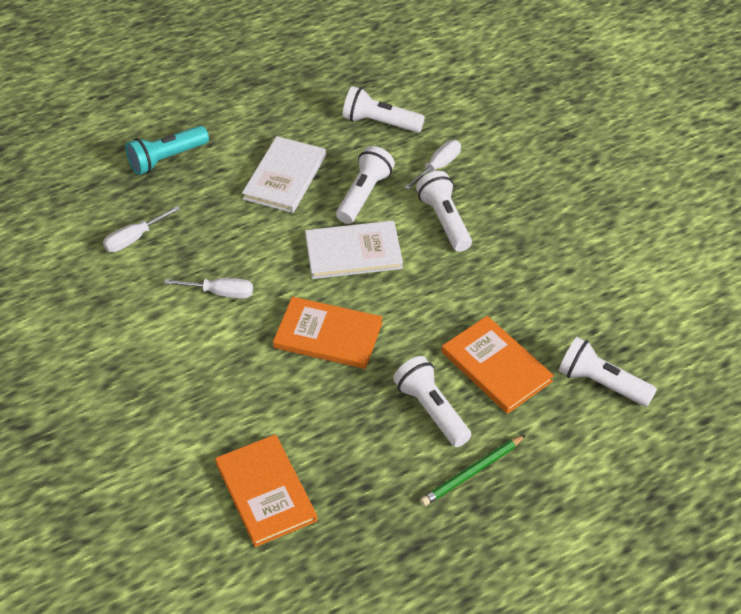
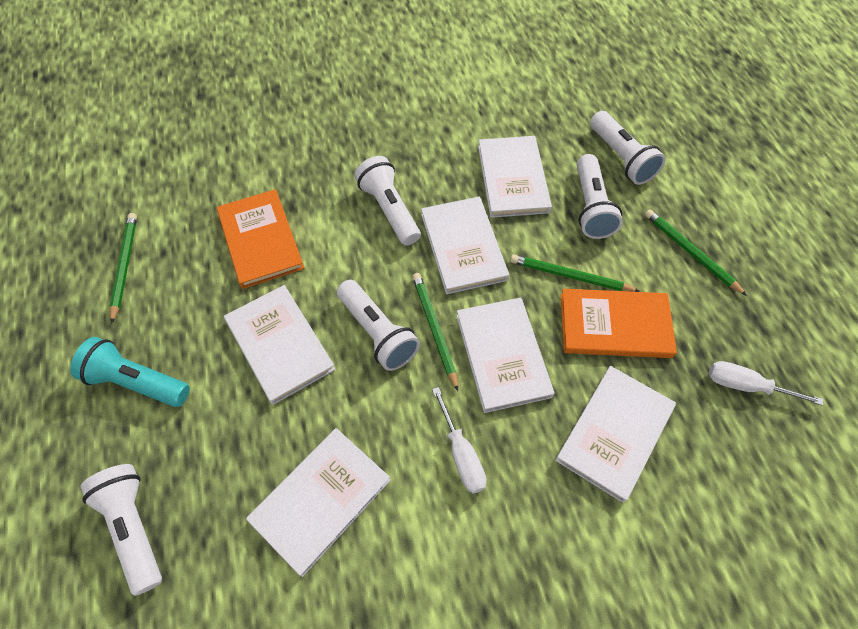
green pencil: [420,435,526,506] = 1 -> [109,213,137,324] [412,273,458,391] [510,254,640,292] [645,209,747,296] = 4
orange book: [215,435,317,547] [273,296,382,369] [442,316,554,414] = 3 -> [217,189,304,289] [561,289,677,358] = 2
white book: [242,136,326,213] [305,220,403,279] = 2 -> [224,285,335,405] [246,428,390,577] [421,197,509,294] [456,298,555,413] [478,136,552,218] [555,366,676,503] = 6
white screwdriver: [103,206,180,252] [164,278,253,299] [404,140,461,190] = 3 -> [432,387,487,494] [709,361,823,406] = 2

